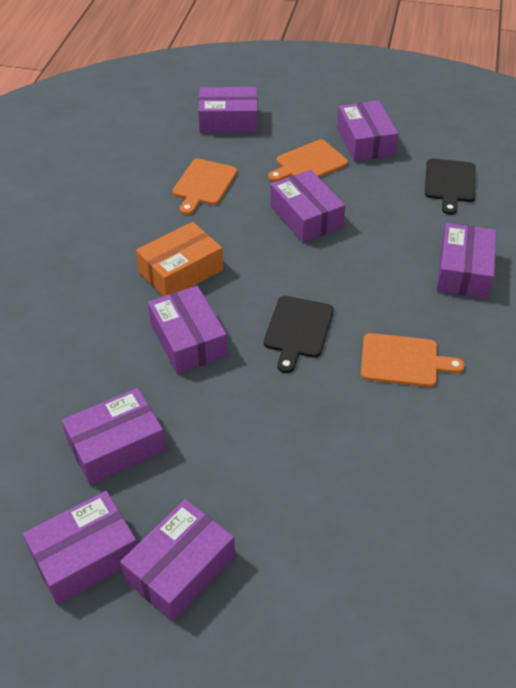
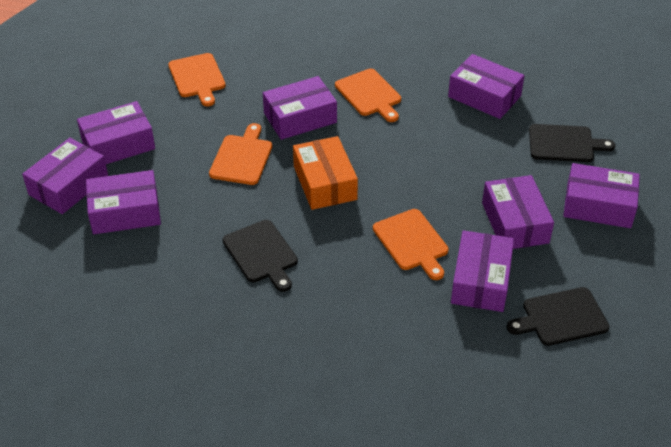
black cutting board: [264,296,334,373] [425,159,476,215] = 2 -> [223,220,298,292] [507,287,610,346] [529,124,615,162] = 3
orange cutting board: [172,159,237,215] [268,140,348,182] [361,333,465,387] = 3 -> [168,53,226,107] [209,123,272,185] [335,69,401,122] [373,209,449,280] = 4

